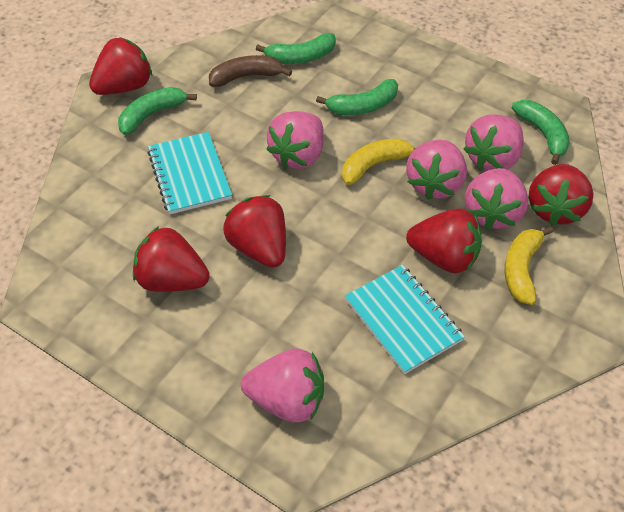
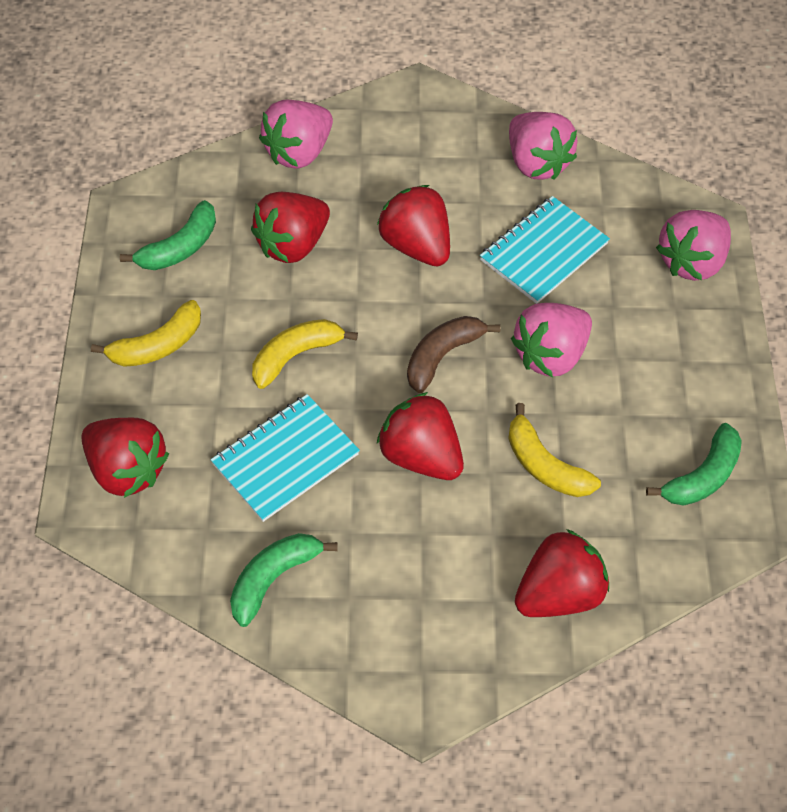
green banana: [118,87,197,135] [256,33,336,64] [316,79,398,115] [512,100,570,165] = 4 -> [120,200,216,270] [230,533,338,627] [646,423,742,506] = 3
pink strawberry: [241,349,324,422] [267,111,324,169] [406,140,467,200] [464,115,524,171] [465,168,528,230] = 5 -> [259,100,333,168] [509,112,577,180] [511,303,592,377] [656,210,731,281] = 4
yellow banana: [342,138,415,185] [504,226,553,305] = 2 -> [91,300,201,367] [252,319,358,389] [508,403,601,497] = 3

